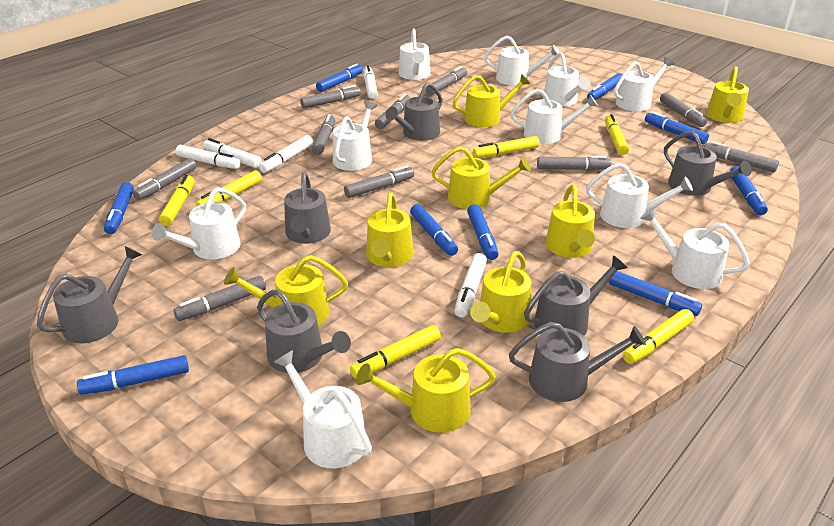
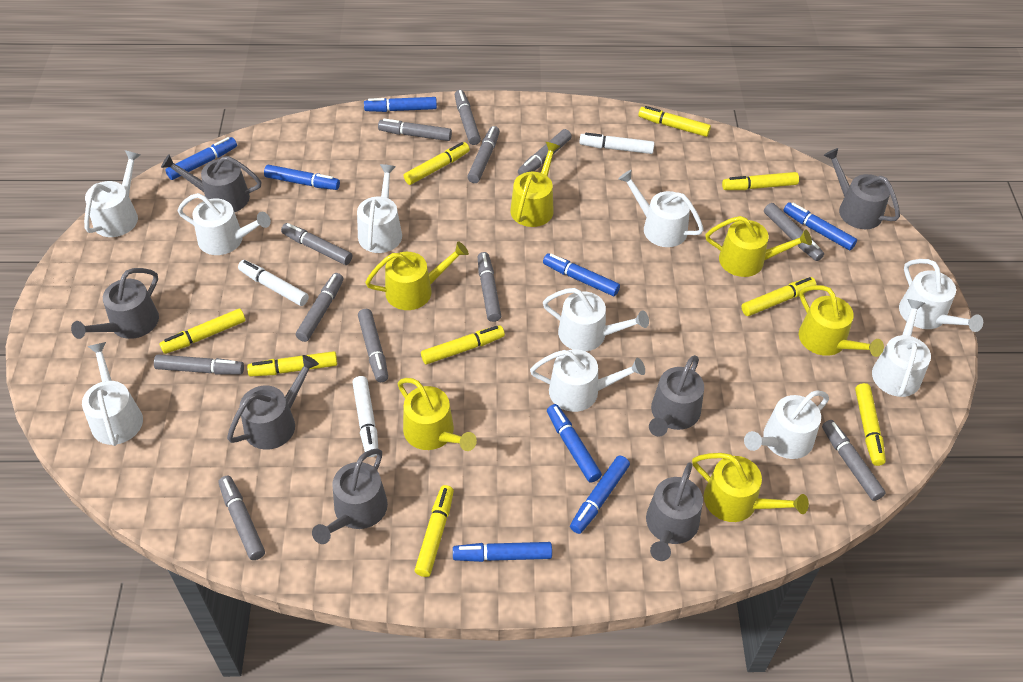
blue marker: [77,355,189,395] [104,182,134,234] [316,64,363,92] [410,204,458,256] [467,204,498,260] [587,73,622,100] [609,271,702,316] [645,111,709,144] [730,166,768,215] = 9 -> [165,137,237,180] [264,165,340,190] [364,97,437,112] [453,542,552,562] [543,253,620,296] [547,404,602,483] [570,455,630,534] [783,202,857,250] = 8
grey marker: [133,158,196,200] [174,276,266,321] [300,85,361,108] [312,114,335,155] [344,166,414,198] [375,94,410,129] [426,66,467,95] [537,156,611,170] [660,92,707,127] [704,141,779,172] = 10 -> [154,355,244,375] [218,476,265,560] [281,223,352,265] [296,273,343,342] [358,309,388,382] [378,119,452,141] [455,90,481,145] [467,126,500,183] [478,252,501,322] [518,129,572,175] [764,203,824,261] [822,420,886,501] = 12
white marker: [175,145,240,169] [203,138,262,168] [259,135,313,173] [364,65,378,99] [454,253,487,317] = 5 -> [238,260,309,306] [352,376,378,457] [579,133,654,154] = 3
yellow marker: [159,175,195,226] [196,170,262,207] [350,325,441,379] [473,136,540,158] [605,114,629,155] [623,309,694,364] = 6 -> [160,308,246,354] [247,351,337,377] [404,142,470,185] [415,485,454,577] [421,325,505,365] [638,106,711,137] [722,172,799,190] [741,277,816,316] [855,383,886,466] = 9
yellow watering can: [224,255,348,325] [356,348,496,433] [366,193,413,267] [431,146,531,209] [452,74,530,127] [470,251,531,333] [546,184,595,258] [706,66,749,123] = 8 -> [365,242,469,310] [397,378,477,451] [510,142,561,227] [692,453,809,522] [706,216,812,277] [799,285,884,357] = 6

